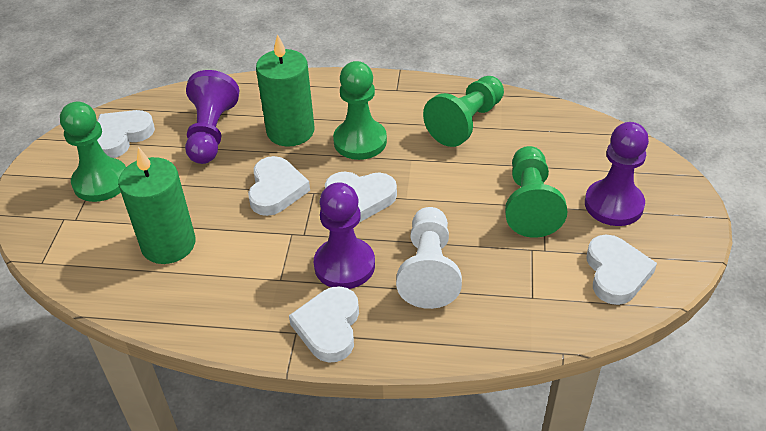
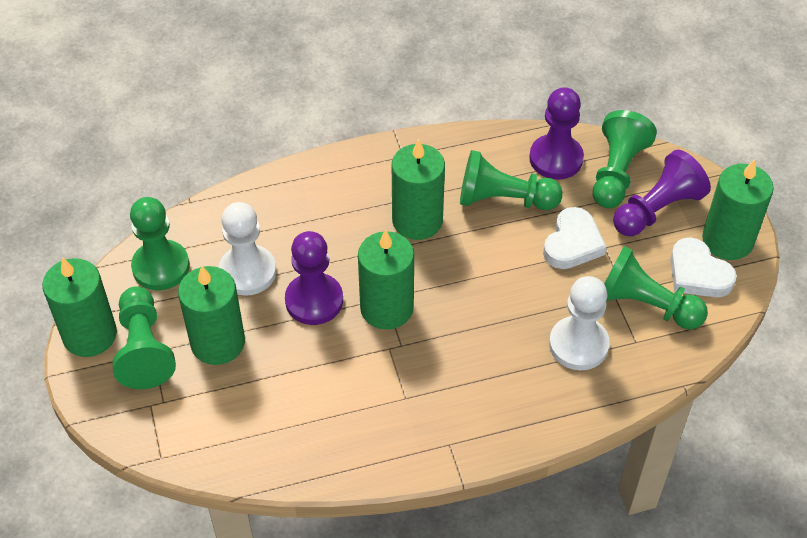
green candle: [118,147,195,264] [256,34,314,146] = 2 -> [42,258,117,357] [178,266,245,365] [358,229,414,330] [392,139,445,240] [702,159,774,260] = 5
green pawn: [60,101,126,202] [333,61,387,160] [423,76,504,147] [505,146,567,238] = 4 -> [112,286,176,389] [130,197,190,290] [460,150,563,210] [593,110,657,208] [604,246,708,330] = 5
white heart: [97,110,155,158] [248,156,310,216] [289,286,359,363] [325,171,397,223] [586,235,657,305] = 5 -> [543,207,607,269] [670,237,737,297] = 2
white pawn: [396,207,462,309] = 1 -> [218,202,276,296] [549,276,610,370] = 2

